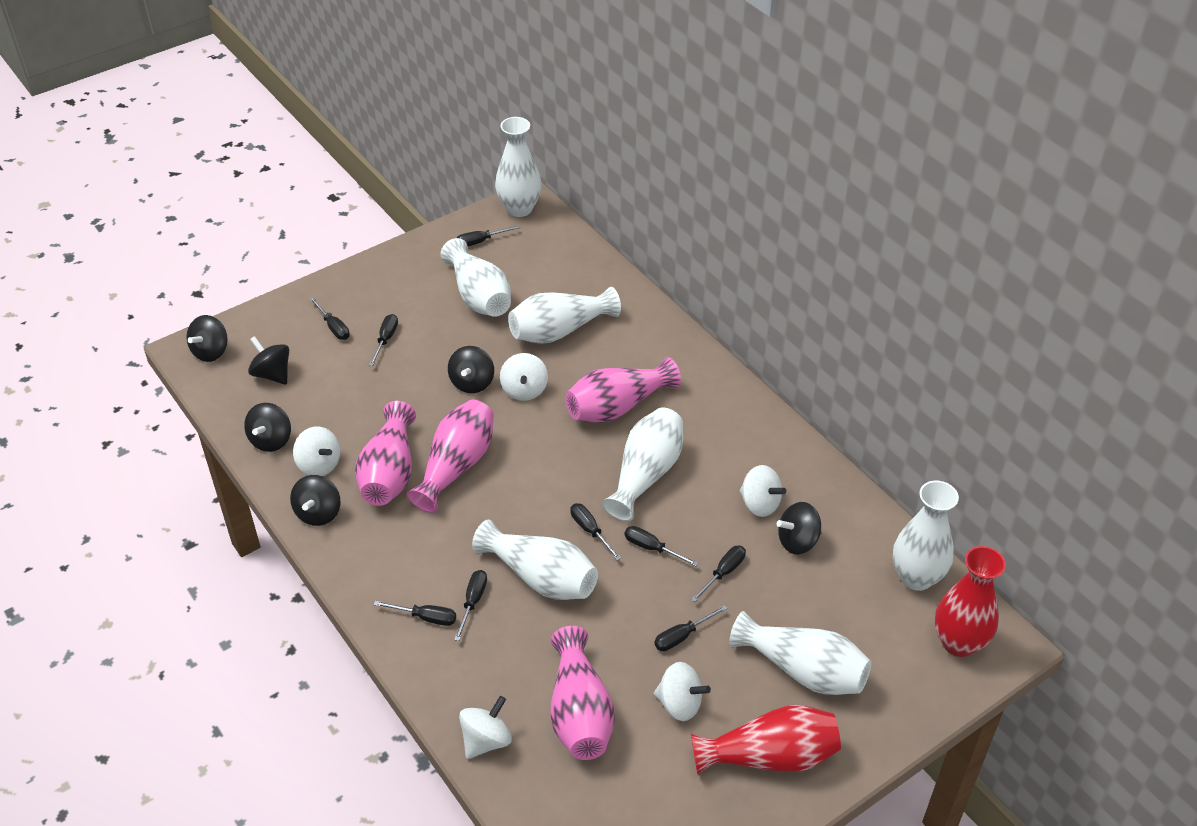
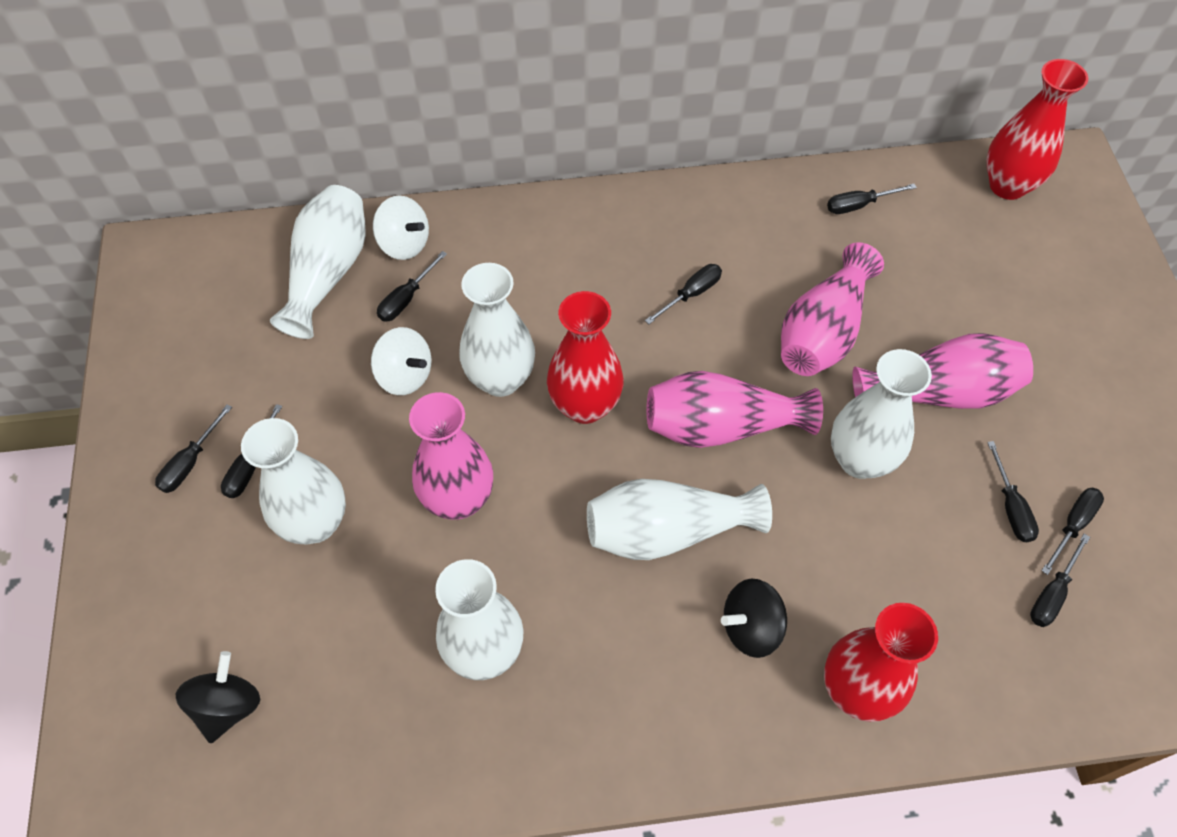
black screwdriver: [309,297,350,340] [369,314,398,366] [374,601,456,626] [454,570,487,641] [457,225,520,246] [571,503,621,561] [625,526,698,566] [654,605,727,651] [691,546,746,602] = 9 -> [155,404,232,493] [221,404,282,498] [377,251,447,322] [645,264,722,324] [827,184,917,214] [987,441,1039,542] [1030,534,1090,627] [1041,488,1104,575] = 8
black spinning top: [186,315,228,362] [244,403,291,452] [248,336,289,385] [290,475,340,526] [448,346,494,393] [777,502,822,554] = 6 -> [176,651,260,743] [721,578,787,658] = 2
red vase: [691,705,841,775] [935,546,1006,657] = 2 -> [547,291,624,424] [824,603,938,722] [987,59,1088,200] = 3
white spinning top: [293,427,340,476] [459,696,512,759] [500,353,548,401] [654,662,711,721] [740,465,786,517] = 5 -> [371,327,432,395] [373,195,429,260] = 2
white vase: [440,238,511,317] [472,520,598,600] [495,117,542,217] [508,287,621,344] [602,407,683,521] [729,611,871,695] [893,481,959,591] = 7 -> [241,418,346,544] [270,185,366,339] [435,559,523,680] [459,263,535,397] [587,479,772,560] [831,349,932,479] = 6

